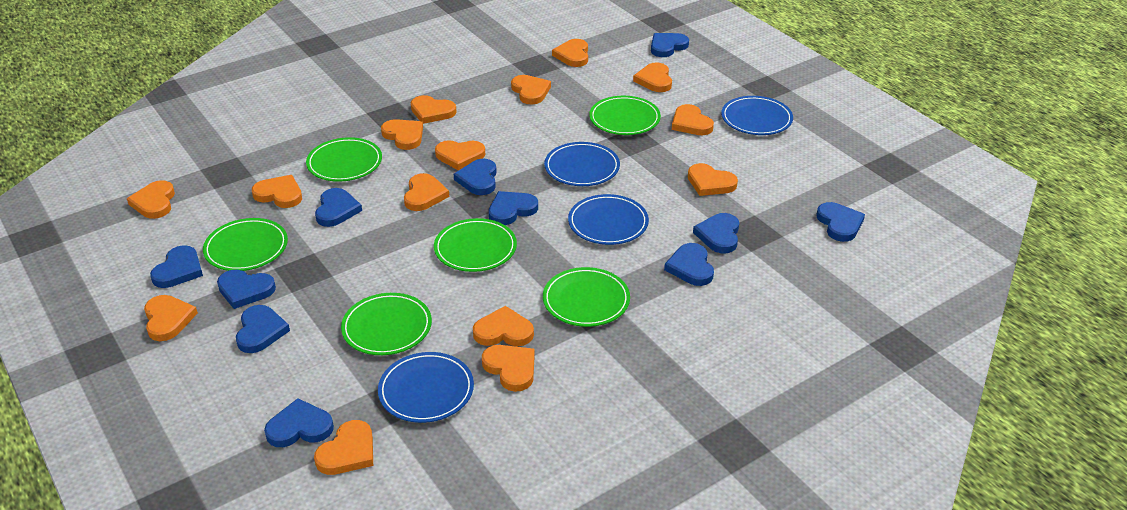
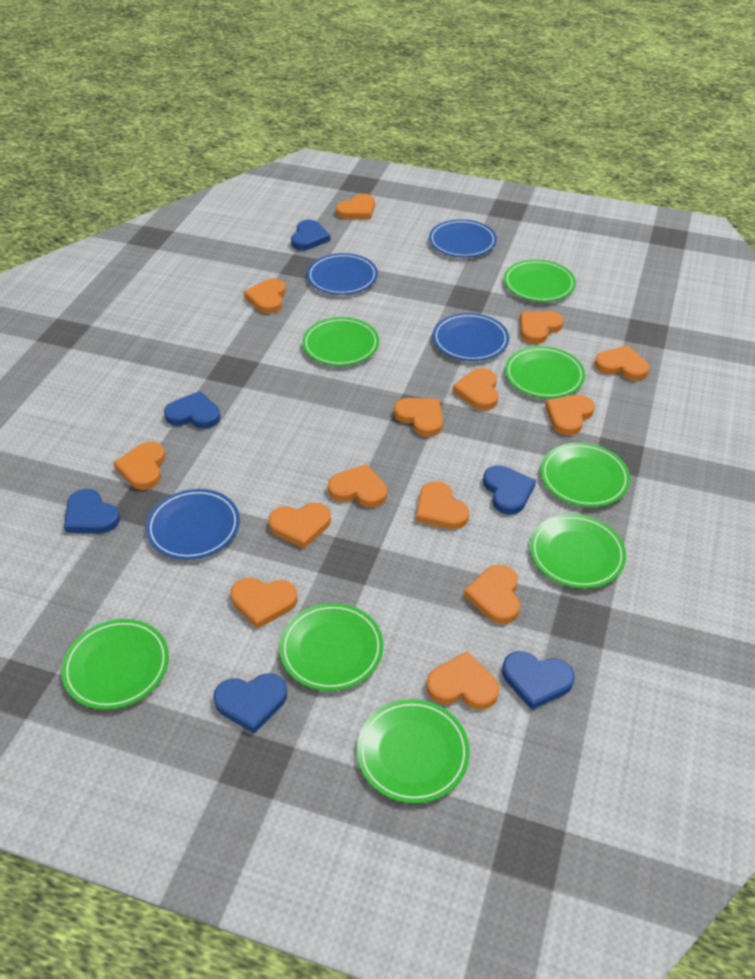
blue heart: [150,245,203,288] [217,270,276,309] [236,305,290,353] [264,398,334,447] [315,188,362,227] [454,159,497,195] [489,191,538,225] [651,33,689,57] [664,243,714,286] [693,213,739,253] [816,202,865,242] = 11 -> [64,489,120,534] [164,391,220,429] [213,673,287,733] [291,220,330,250] [483,465,536,515] [502,651,575,710] = 6
green plate: [203,218,288,271] [306,137,382,182] [341,293,432,355] [434,218,517,272] [543,267,630,327] [589,96,661,135] = 6 -> [62,619,169,710] [280,603,383,691] [302,317,379,366] [357,699,470,803] [504,260,576,302] [505,346,585,398] [530,514,626,589] [540,443,630,507] = 8
orange heart: [127,180,175,219] [144,295,198,341] [252,175,302,208] [314,420,373,475] [381,119,423,150] [404,173,449,211] [411,95,457,124] [435,140,485,170] [473,306,534,346] [482,345,535,392] [511,75,551,105] [552,39,588,67] [633,62,672,92] [672,104,714,135] [688,163,738,196] = 15 -> [113,442,165,490] [231,577,297,629] [244,278,286,314] [268,503,331,549] [328,464,387,507] [336,194,375,219] [394,398,443,437] [416,481,469,529] [427,652,499,709] [453,368,499,410] [464,565,520,624] [520,311,563,344] [545,395,595,435] [595,346,649,381] = 14

